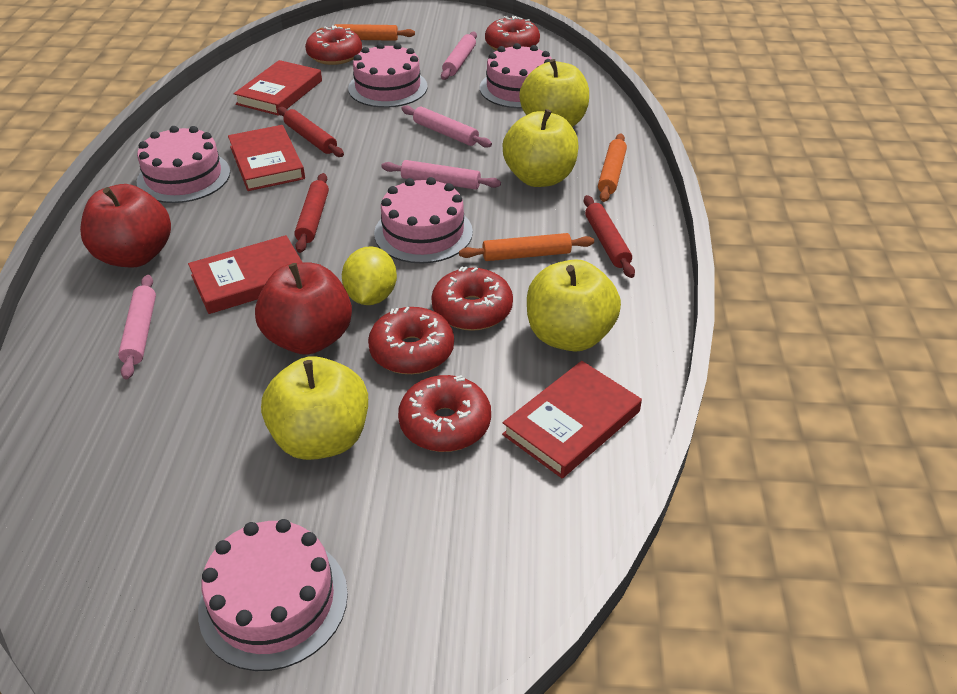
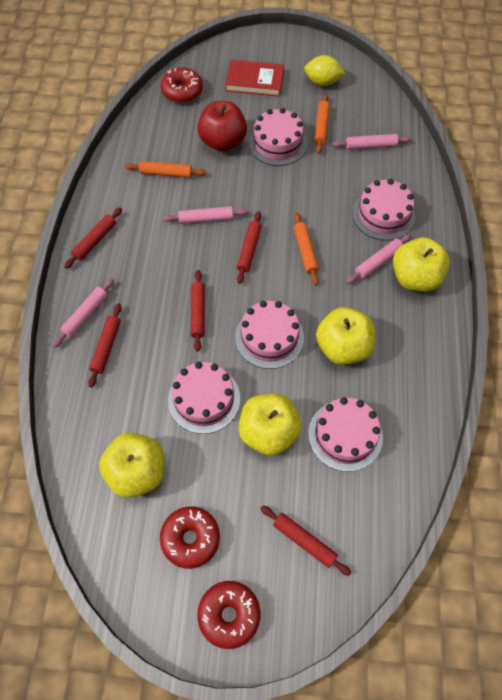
red apple: [80,184,171,267] [255,262,352,355] = 2 -> [197,101,247,151] = 1
red book: [188,235,303,314] [228,125,305,191] [234,60,322,116] [502,361,642,478] = 4 -> [225,60,284,97] = 1
red donut: [305,25,362,65] [368,307,454,374] [398,375,491,452] [431,266,513,331] [485,16,540,51] = 5 -> [160,506,220,569] [161,68,203,103] [197,581,261,649] = 3
red rolling pin: [278,107,344,157] [294,173,329,253] [583,195,635,278] = 3 -> [64,207,122,269] [88,303,121,388] [191,270,205,352] [237,211,262,283] [261,506,352,576] = 5

